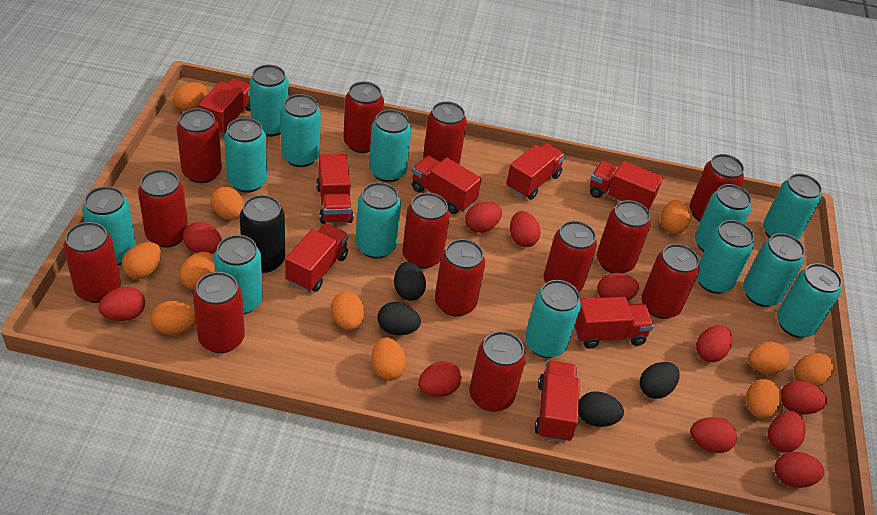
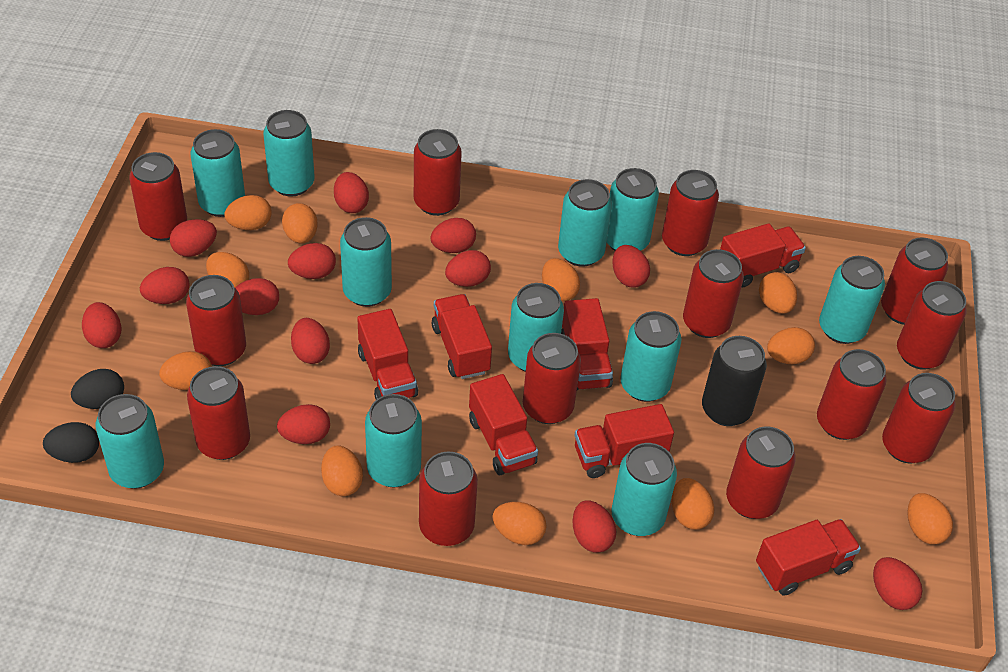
black egg: [377,302,421,335] [394,262,426,301] [578,391,624,427] [640,362,680,399] = 4 -> [43,422,99,463] [71,369,124,409] = 2
red egg: [98,287,145,321] [183,222,222,254] [418,361,462,397] [465,202,502,233] [510,211,541,247] [597,273,639,301] [690,417,737,453] [696,325,732,362] [768,411,806,453] [775,451,825,488] [781,381,827,414] = 11 -> [82,302,121,348] [140,267,190,304] [170,219,217,257] [235,278,279,315] [277,404,330,444] [288,243,336,279] [291,318,330,364] [334,172,369,213] [431,218,476,253] [445,250,491,287] [573,500,616,553] [612,245,650,288] [873,557,922,610] = 13
red truck: [199,78,251,135] [285,223,349,292] [316,154,353,224] [412,156,481,214] [506,143,566,200] [535,360,580,443] [574,297,654,349] [590,161,663,210] = 8 -> [357,309,418,400] [432,294,492,379] [469,374,538,475] [561,298,613,390] [574,404,674,478] [720,223,806,287] [756,519,861,596] = 7
turquoise can: [82,186,136,265] [214,235,263,314] [224,118,267,193] [249,65,289,137] [281,94,321,167] [356,182,401,258] [369,109,411,182] [525,280,581,358] [695,184,751,252] [697,220,754,294] [743,233,805,307] [763,173,822,240] [777,263,842,338] = 13 -> [96,394,164,489] [191,129,245,217] [263,110,315,196] [340,217,392,307] [365,394,422,487] [508,283,564,372] [558,179,612,267] [607,168,659,251] [611,443,677,536] [620,311,681,402] [819,256,885,344] = 11

